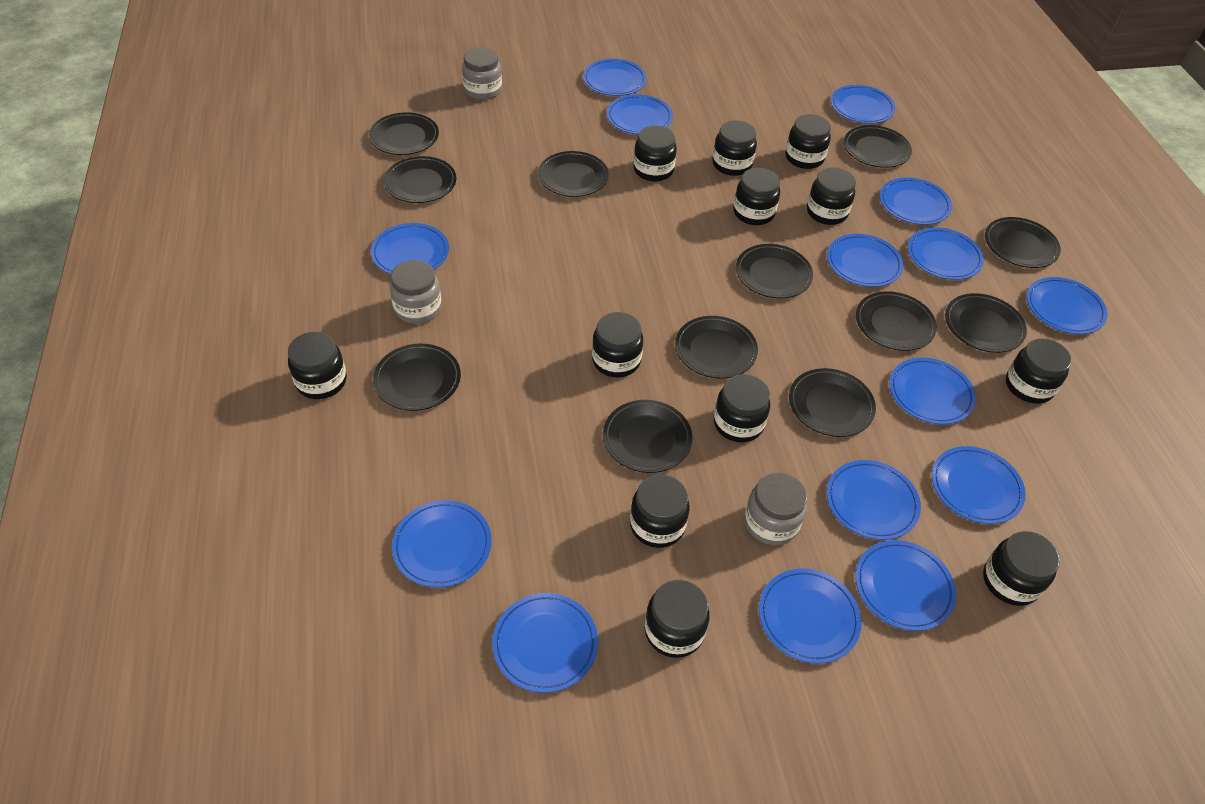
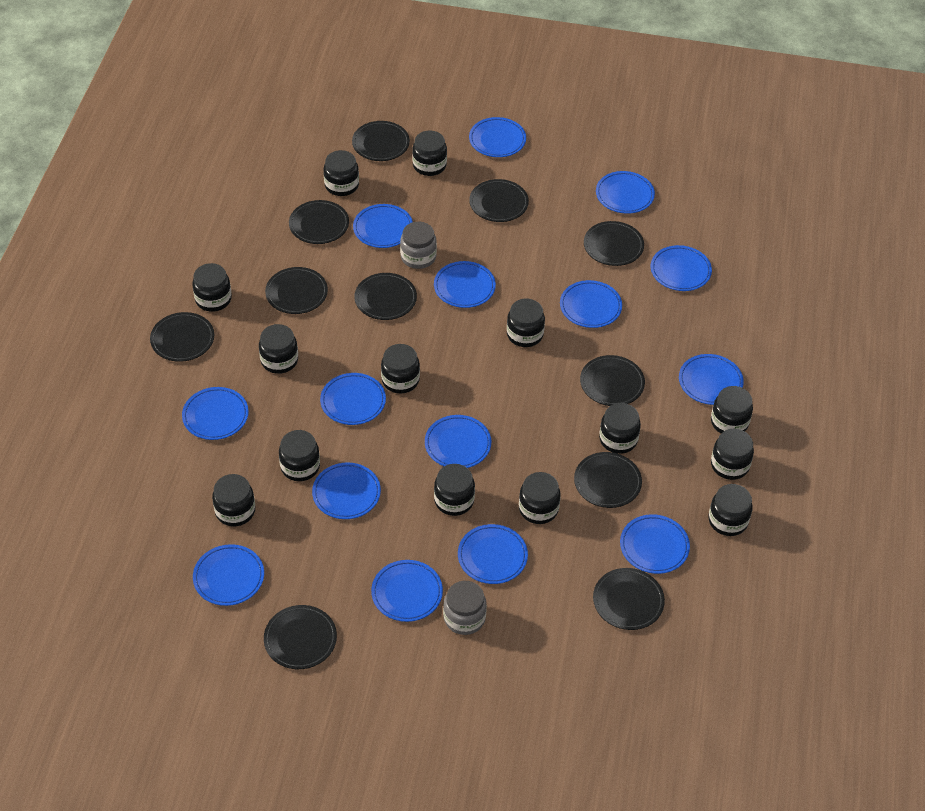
black jar: [288,332,347,399] [592,312,643,377] [630,475,690,548] [633,126,677,181] [645,580,710,658] [712,120,757,176] [714,374,770,442] [733,168,780,225] [785,114,831,169] [807,167,856,225] [983,531,1060,606] [1006,338,1072,404] = 12 -> [192,263,232,312] [212,474,255,526] [259,324,298,374] [279,430,320,481] [324,150,359,196] [381,344,420,394] [412,131,447,176] [434,464,475,516] [507,299,545,347] [519,472,561,524] [599,403,641,454] [709,484,753,536] [711,386,753,433] [711,429,754,480] = 14
black plate: [369,112,439,155] [373,344,461,411] [384,156,456,203] [538,151,609,197] [603,400,693,473] [675,316,758,378] [736,244,813,298] [789,368,876,437] [844,125,912,168] [856,291,937,351] [945,293,1027,353] [985,217,1061,268] = 12 -> [150,312,214,362] [264,605,337,669] [265,267,328,314] [289,200,349,244] [352,121,410,161] [354,273,417,320] [469,179,529,222] [574,452,642,508] [580,355,645,406] [584,221,644,266] [593,568,665,630] = 11
grey jar: [390,260,442,324] [462,47,502,100] [745,473,807,545] = 3 -> [400,222,437,269] [443,581,487,635] = 2

